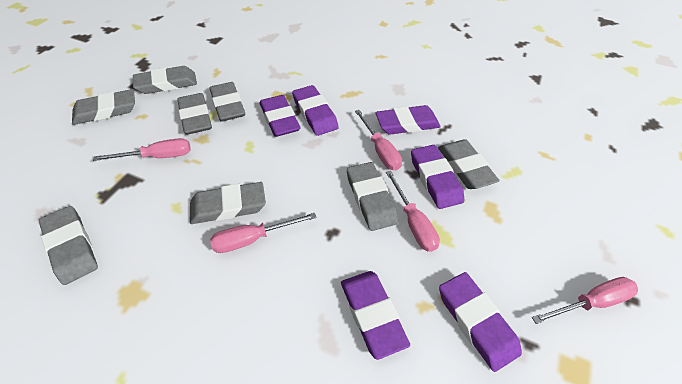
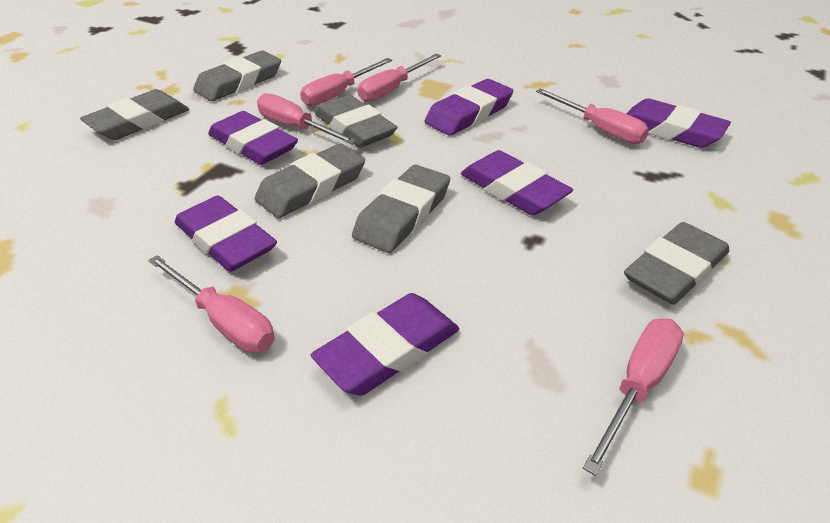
grey eraser: [39,206,98,285] [72,89,135,125] [133,66,197,94] [177,93,212,135] [190,182,266,224] [209,82,245,122] [347,162,398,231] [438,139,500,189] = 8 -> [80,89,189,140] [193,50,281,101] [254,143,365,218] [315,95,398,148] [352,165,450,253] [624,222,729,305] = 6
pink screwdriver: [93,138,191,161] [210,213,317,253] [355,110,402,170] [386,170,440,252] [532,277,638,324] = 5 -> [148,255,275,353] [257,93,357,144] [300,58,392,106] [358,53,441,102] [536,89,649,144] [583,318,684,476] = 6

